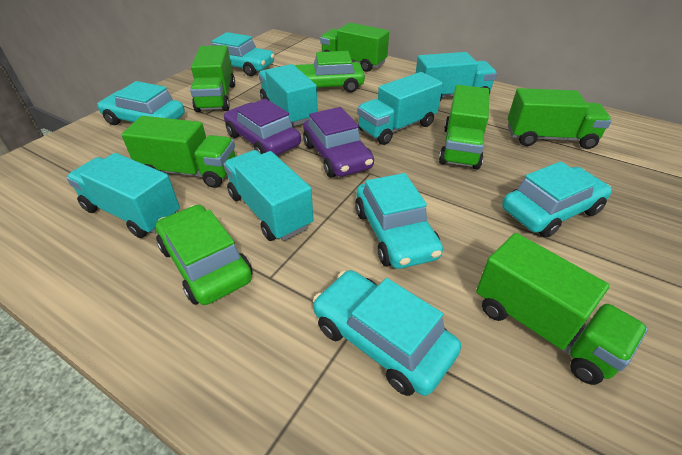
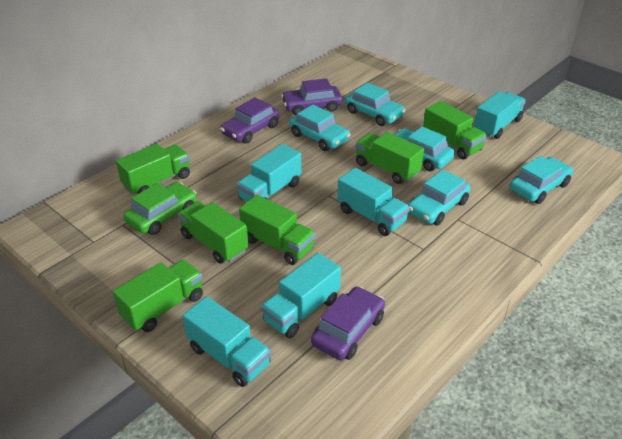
green car: [155,205,252,305] [294,51,365,93] = 2 -> [123,182,197,235] = 1
purple car: [224,99,301,156] [303,107,374,178] = 2 -> [220,97,280,144] [281,78,342,115] [311,286,385,360] = 3

